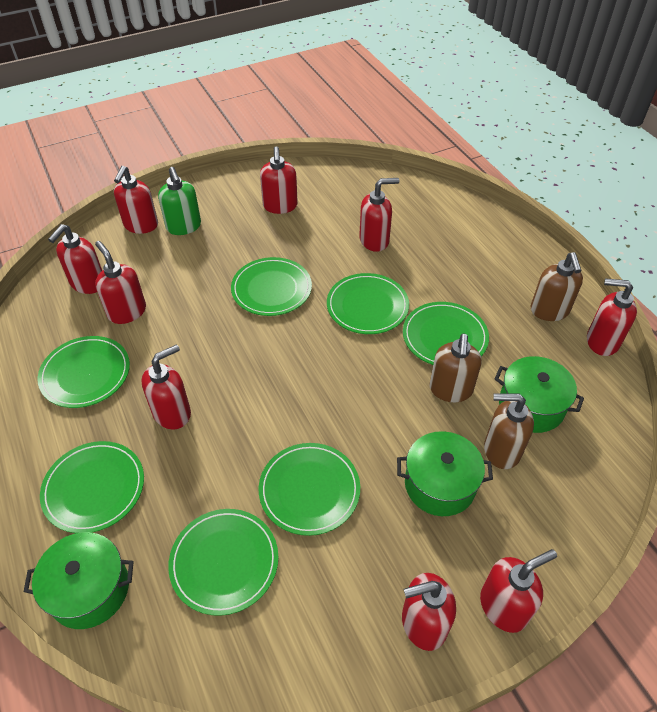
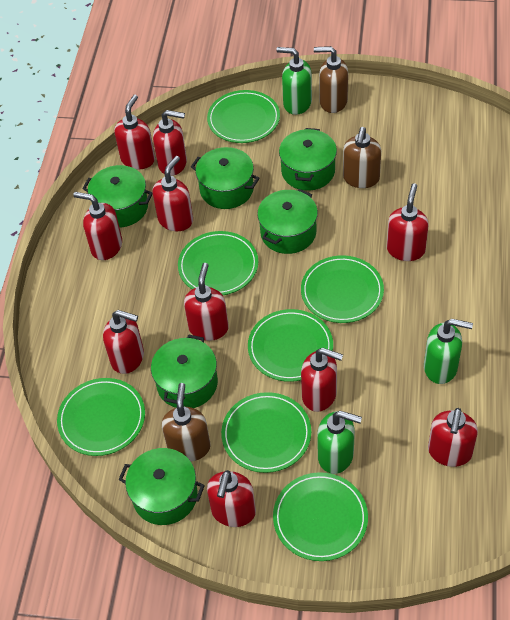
green pot: [24,532,133,629] [397,431,493,516] [494,356,584,433] = 3 -> [82,165,153,228] [118,448,205,525] [151,334,218,408] [191,147,260,209] [257,189,318,254] [279,128,337,191] = 6
green soap dispenser: [158,167,201,235] = 1 -> [276,47,312,115] [317,411,362,474] [424,319,473,384] = 3
red soap dispenser: [48,224,102,294] [95,241,146,324] [114,166,158,234] [142,344,191,429] [260,146,298,214] [359,178,399,252] [402,573,456,651] [480,549,557,633] [587,278,637,356] = 9 -> [73,192,122,260] [103,310,144,374] [114,95,155,169] [152,156,193,231] [153,110,187,176] [184,263,229,341] [207,470,256,527] [301,348,343,412] [387,183,429,261] [428,408,478,467] = 10

